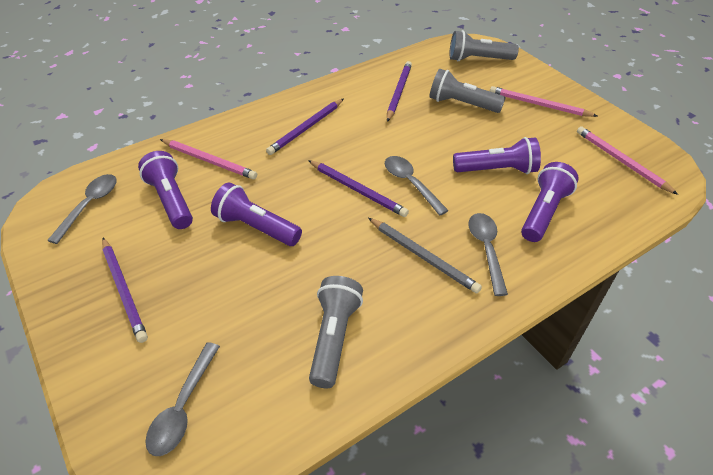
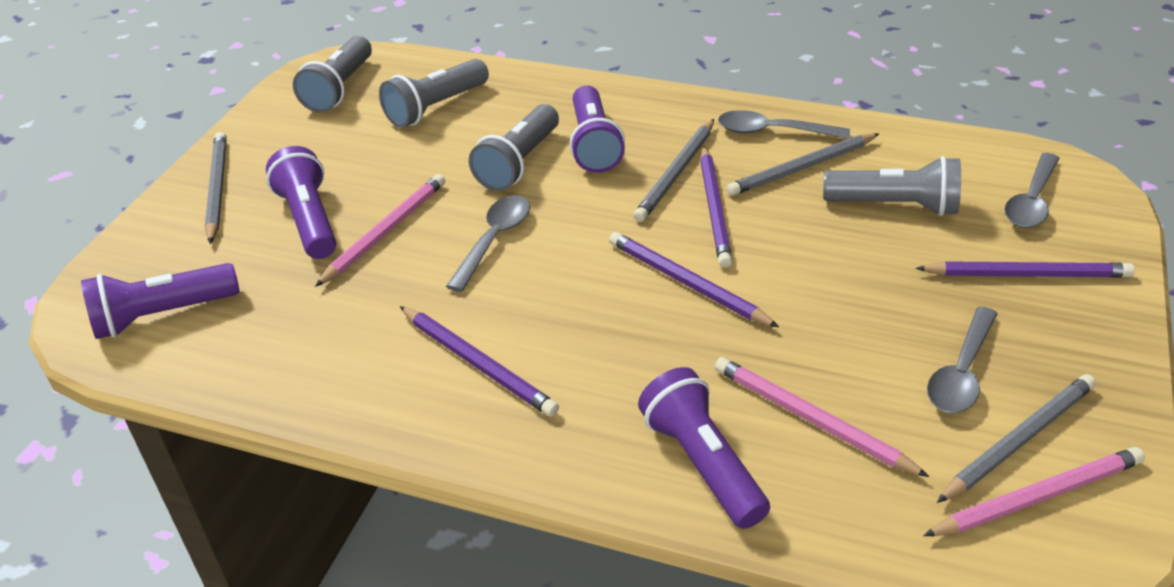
grey flashlight: [309,276,363,388] [429,69,506,113] [449,30,519,61] = 3 -> [293,36,372,113] [379,59,489,128] [469,104,559,191] [823,156,961,216] = 4
grey pencil: [368,218,482,293] = 1 -> [205,132,227,244] [633,119,714,222] [727,133,879,196] [937,374,1096,503] = 4

